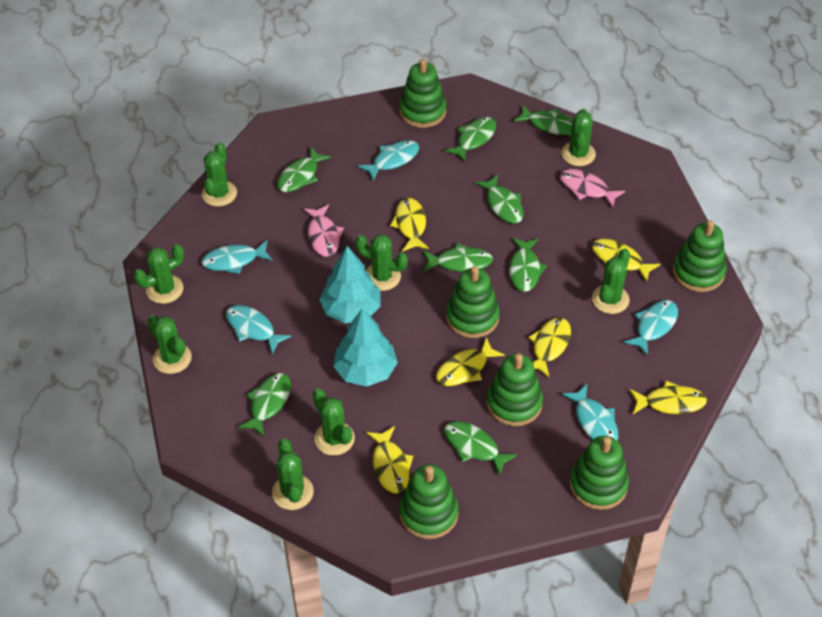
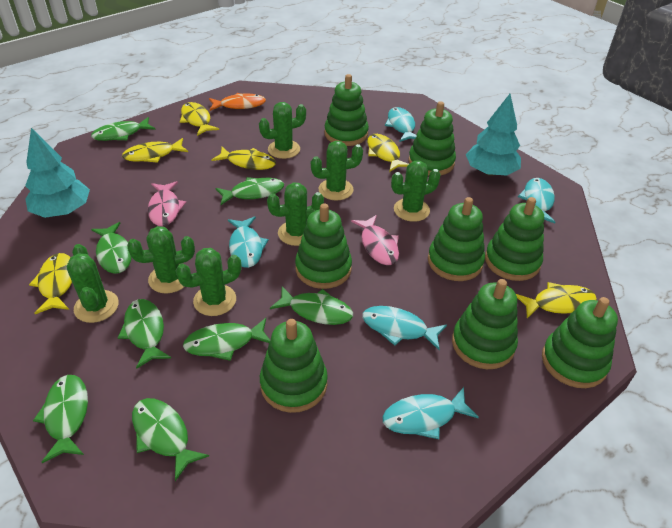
green cactus: [134,244,184,304] [148,315,192,374] [202,142,237,206] [272,438,314,510] [313,388,355,456] [355,234,408,291] [561,109,596,166] [592,249,630,314] = 8 -> [66,244,119,323] [127,226,195,294] [176,248,241,316] [259,102,306,159] [267,182,324,246] [311,141,363,201] [391,161,441,222] = 7
green stacking toy: [399,59,446,128] [399,464,459,539] [446,266,500,338] [487,354,543,426] [570,436,629,510] [673,220,727,292] = 6 -> [260,319,328,413] [295,203,352,289] [324,74,369,146] [409,101,456,176] [428,197,485,281] [452,279,518,369] [485,197,544,281] [542,297,618,388] = 8
orange fish: none = 0 -> [209,93,266,111] = 1

